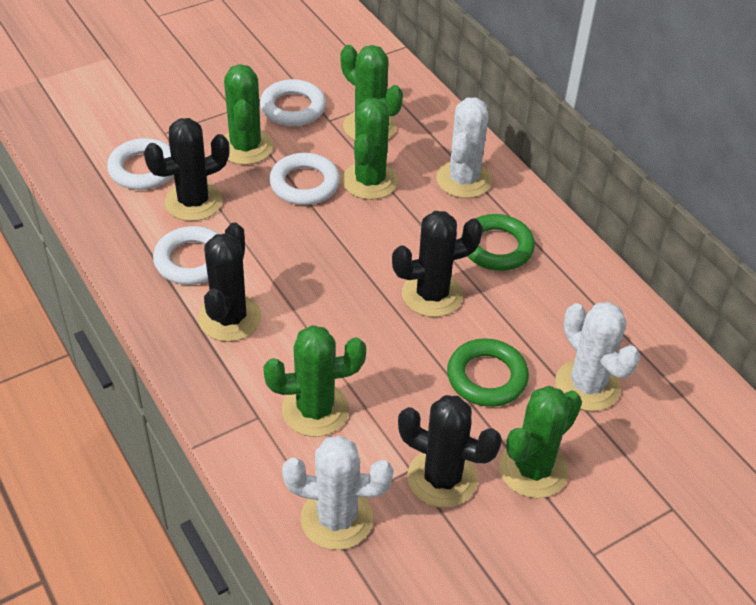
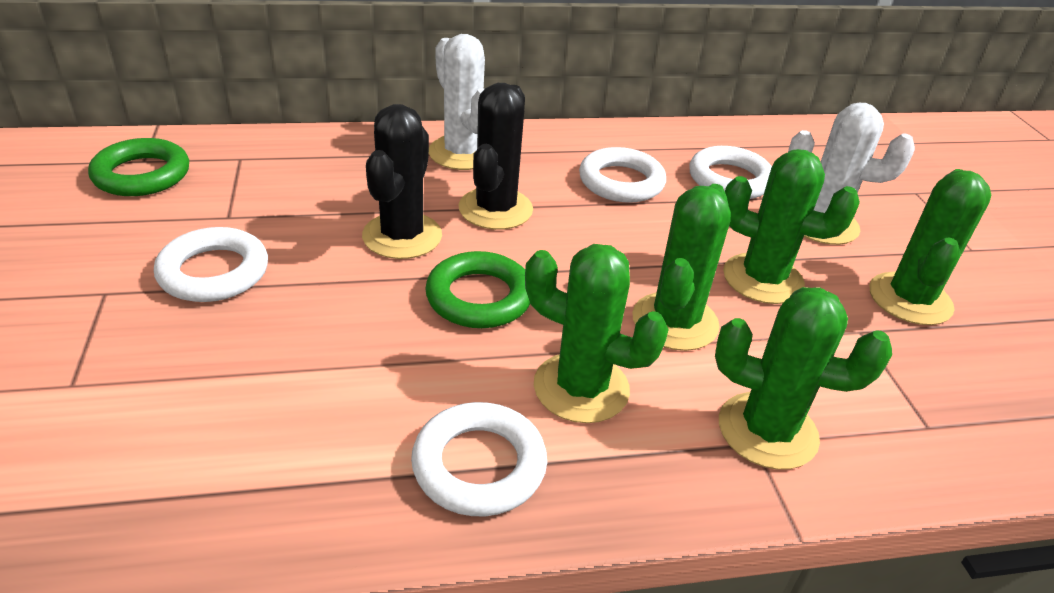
black cactus: [144,118,230,221] [198,222,262,342] [392,211,483,317] [398,395,502,508] = 4 -> [362,104,442,259] [458,83,533,230] = 2
white cactus: [282,435,393,550] [436,97,492,198] [555,302,640,411] = 3 -> [429,34,485,170] [788,103,915,245] = 2

